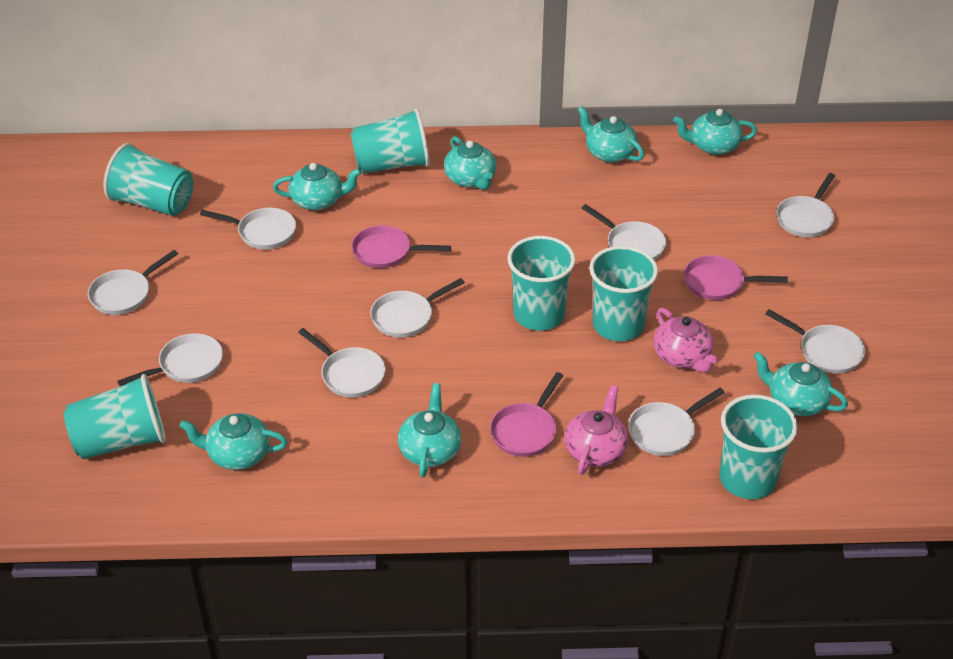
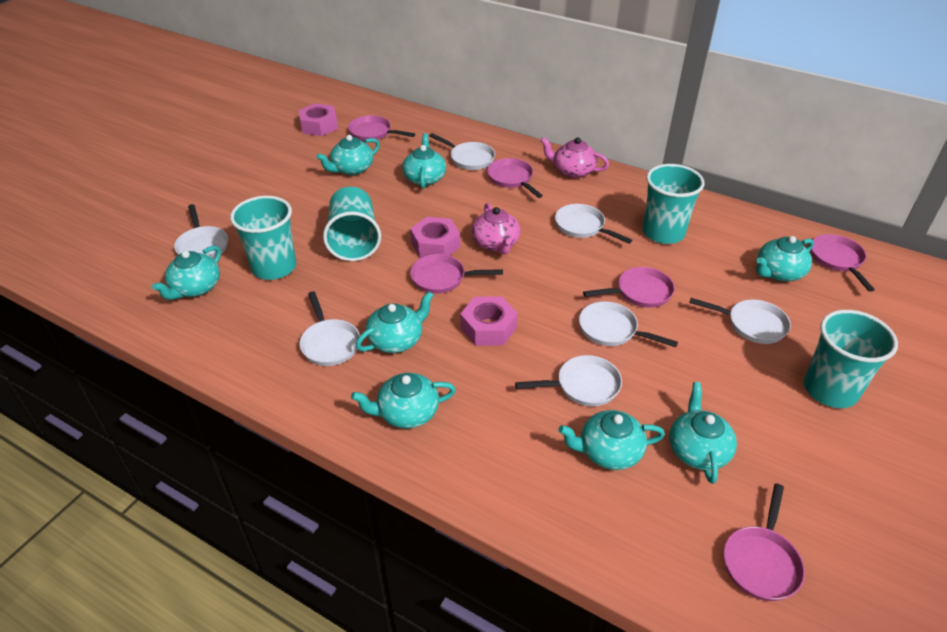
pink nut: none = 0 -> [299,103,338,136] [410,217,460,258] [460,296,518,346] = 3
pink pan: [351,225,451,268] [490,372,563,457] [684,255,788,300] = 3 -> [348,115,415,141] [410,254,503,293] [487,158,543,198] [583,267,675,308] [724,484,805,601] [811,234,875,292] = 6
turquoise cup: [64,374,166,459] [103,143,193,216] [351,108,430,173] [508,236,575,331] [590,246,658,341] [719,395,798,499] = 6 -> [230,196,296,280] [323,187,381,261] [643,164,705,244] [804,310,898,408] = 4
turquoise teapot: [179,413,287,470] [273,163,361,210] [398,383,461,478] [444,136,496,190] [577,106,644,163] [673,109,757,155] [753,352,848,416] = 7 -> [152,246,221,300] [316,135,380,175] [351,373,456,429] [356,291,434,353] [402,133,446,189] [558,410,665,470] [669,382,737,484] [756,236,814,281] = 8
white pan: [88,250,178,315] [117,333,223,386] [200,208,296,250] [298,328,386,398] [370,278,465,338] [582,204,666,260] [628,388,725,456] [765,309,865,374] [776,173,835,237] = 9 -> [174,204,228,259] [300,291,360,366] [429,133,495,170] [515,355,622,406] [555,204,632,244] [579,301,678,347] [689,298,791,344] = 7

